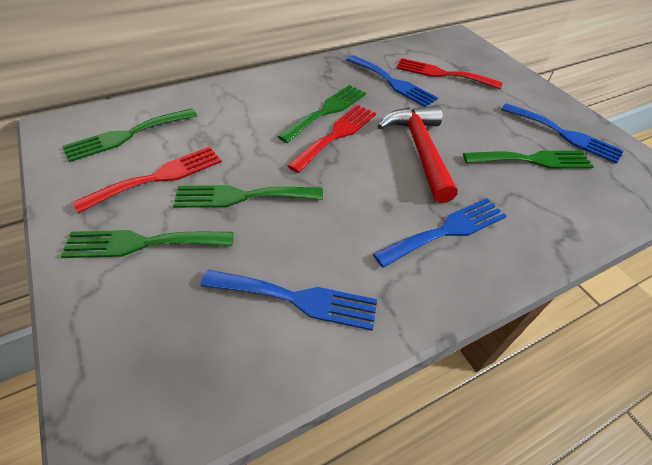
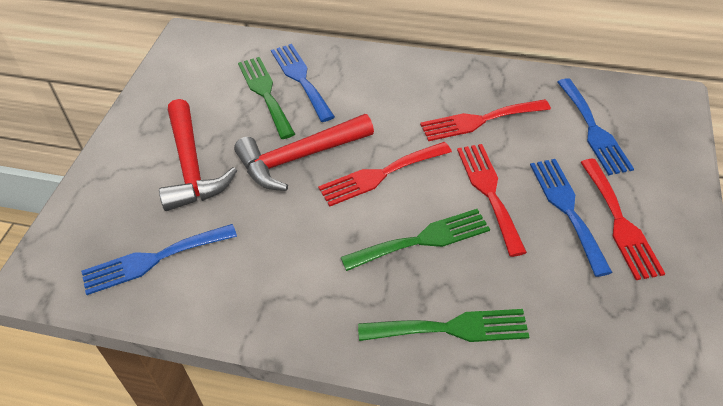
green fork: [60,230,233,258] [62,108,197,162] [173,185,323,208] [277,85,366,143] [463,151,594,169] = 5 -> [238,57,295,139] [341,209,490,271] [358,309,529,342] = 3
red fork: [72,146,222,213] [287,105,376,173] [396,58,502,89] = 3 -> [318,142,452,206] [420,99,551,141] [457,144,527,257] [580,159,665,280] = 4
red hammer: [378,105,458,203] = 1 -> [159,99,237,211] [234,114,374,191] = 2

